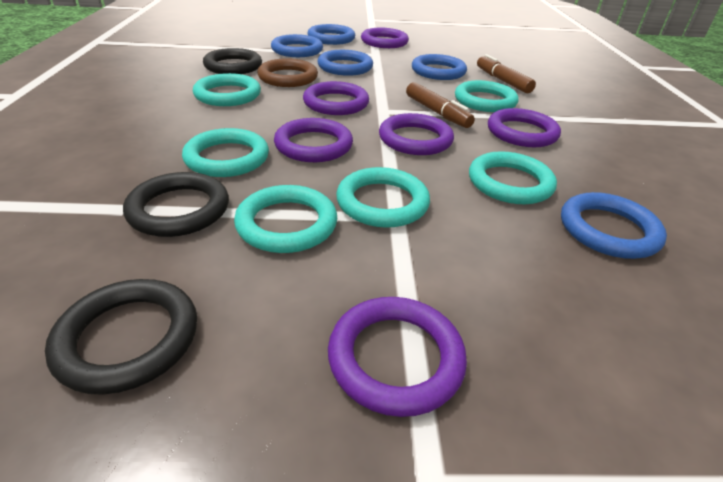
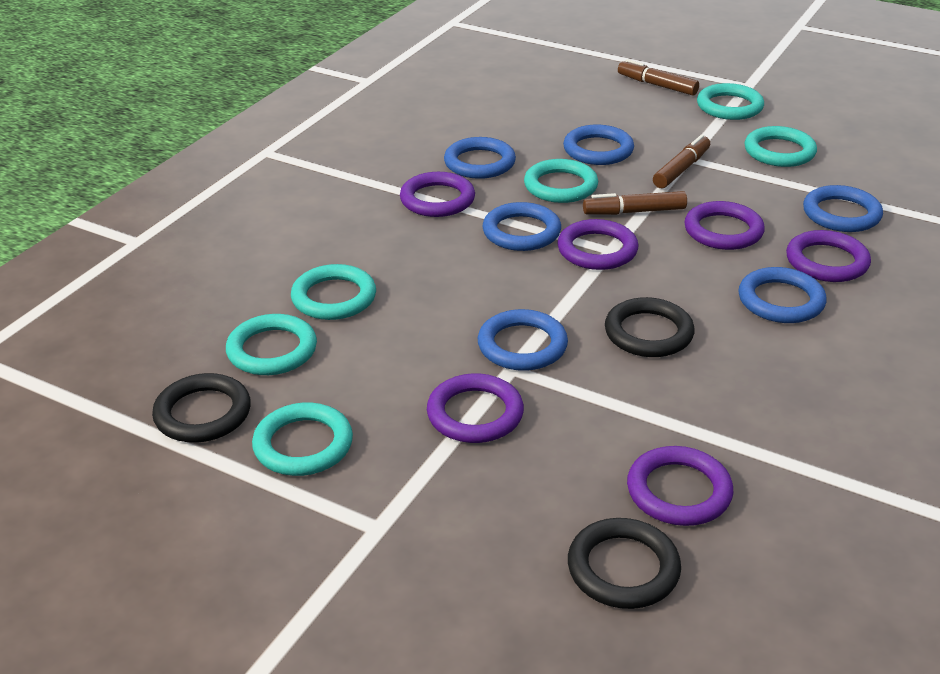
blue ring: [271,34,323,57] [308,24,355,45] [318,50,373,76] [412,54,467,80] [561,192,667,259] = 5 -> [444,137,516,179] [478,309,568,371] [483,202,561,251] [563,125,634,165] [739,267,826,323] [803,185,883,232] = 6
brown marker: [406,82,475,128] [477,54,536,93] = 2 -> [583,191,687,215] [618,59,699,96] [653,134,710,188] = 3
brown ring: [257,58,318,87] = 1 -> none = 0

